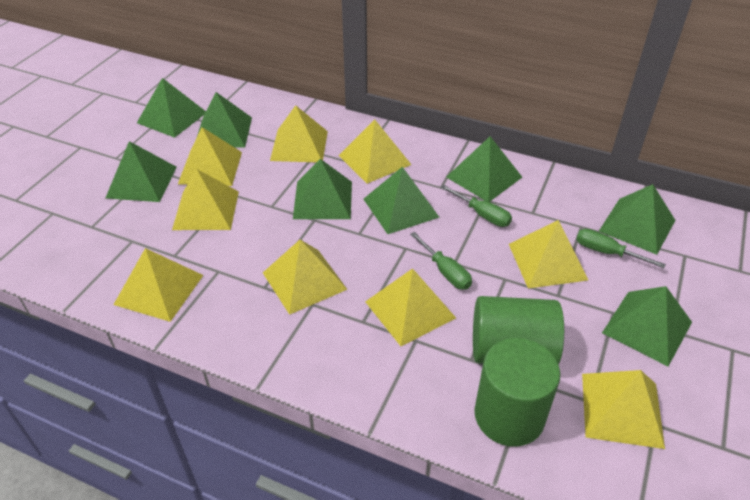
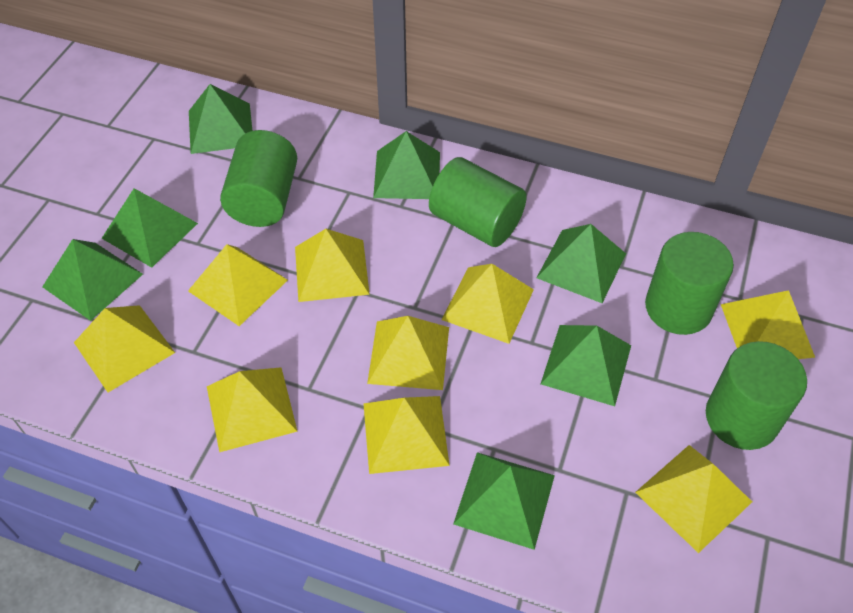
green cylinder: [473,296,564,365] [474,338,561,447] = 2 -> [220,130,297,227] [429,157,527,247] [645,232,734,335] [706,341,807,450] = 4
green pyramid: [106,141,177,202] [137,78,206,138] [197,92,252,147] [293,159,352,219] [364,167,440,234] [446,136,522,202] [599,184,675,255] [602,286,692,366] = 8 -> [42,239,143,321] [102,188,198,268] [189,84,253,154] [373,131,440,199] [453,452,555,550] [536,224,626,303] [541,325,631,406] = 7
green screwdriver: [410,232,472,290] [440,185,512,227] [576,229,666,268] = 3 -> none = 0

